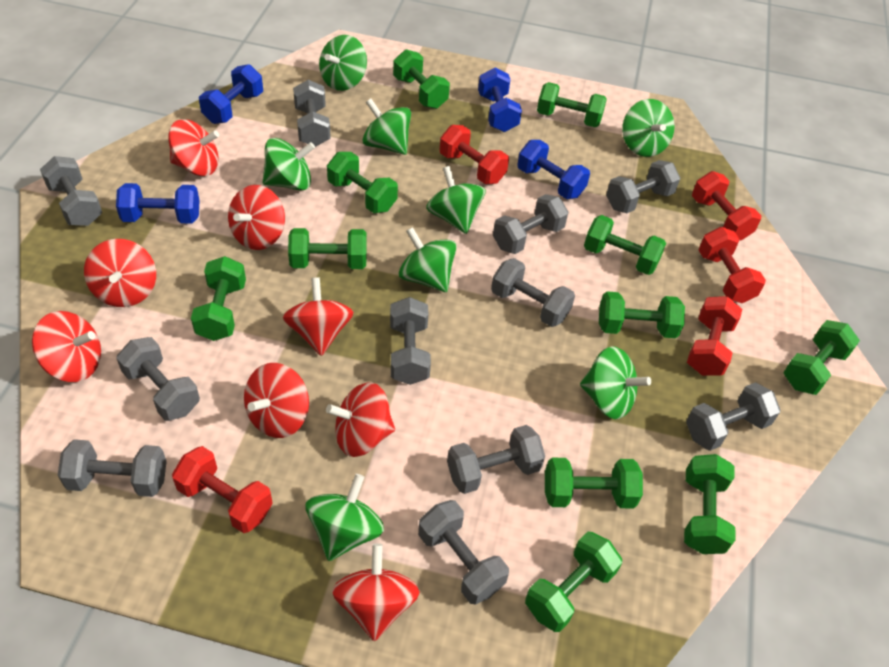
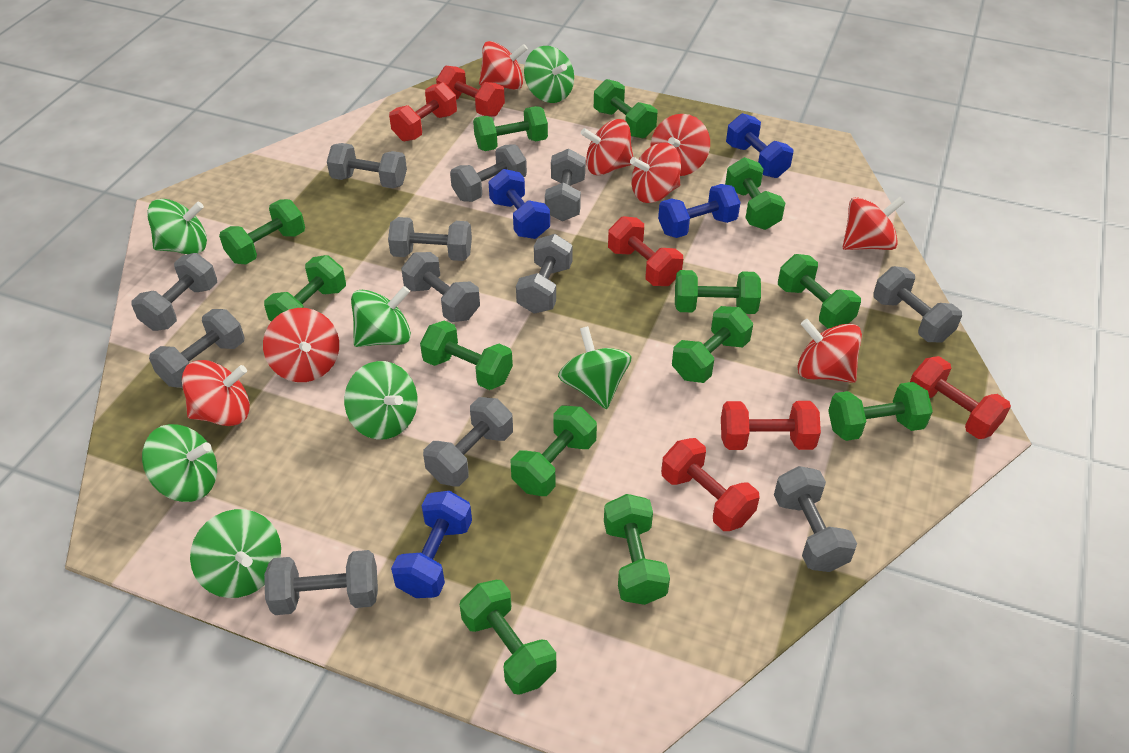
green dumbbell: [191,256,246,341] [288,228,367,269] [327,152,398,213] [393,49,450,109] [525,532,622,632] [537,82,607,127] [545,458,643,509] [584,215,666,275] [599,291,685,338] [684,454,736,554] [783,320,860,395] = 11 -> [219,199,305,264] [264,255,346,322] [420,321,513,390] [460,580,556,695] [473,106,548,151] [511,406,597,496] [594,79,657,138] [604,494,670,605] [672,306,753,383] [675,270,761,314] [725,157,785,230] [778,254,861,329] [828,382,933,441] = 13
green spinning top: [263,138,315,191] [306,474,384,561] [319,35,367,91] [362,99,411,155] [399,227,457,292] [426,166,486,234] [580,346,651,419] [622,99,675,157] = 8 -> [142,424,217,502] [147,199,207,254] [190,509,281,598] [344,361,417,440] [351,286,411,347] [524,46,574,103] [558,326,632,409] = 7
grey dumbbell: [40,156,102,226] [58,439,167,497] [116,337,200,421] [293,80,331,147] [390,297,431,385] [418,500,509,605] [447,425,545,494] [491,258,575,327] [493,194,568,254] [606,160,680,213] [686,382,780,451] = 11 -> [132,253,217,331] [149,309,245,388] [264,550,378,615] [327,143,407,188] [388,217,472,261] [401,252,480,322] [423,397,513,486] [450,144,527,202] [516,234,573,314] [545,149,586,221] [774,466,857,572] [873,266,962,342] = 12
red dumbbell: [172,446,273,533] [440,125,509,184] [687,296,742,376] [692,171,761,240] [699,227,766,303] = 5 -> [389,82,457,141] [436,66,505,117] [608,216,683,286] [661,438,760,531] [721,401,821,450] [910,356,1011,439] = 6

